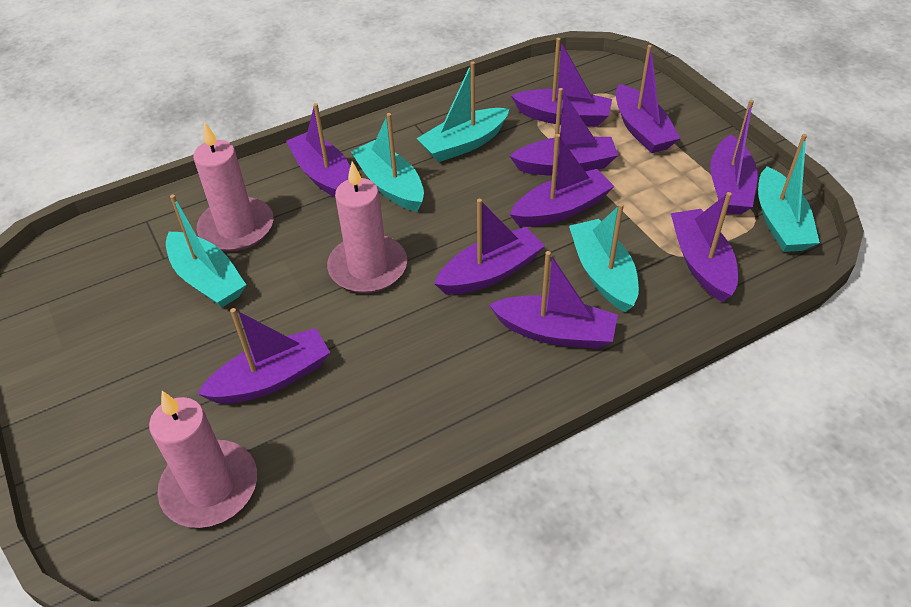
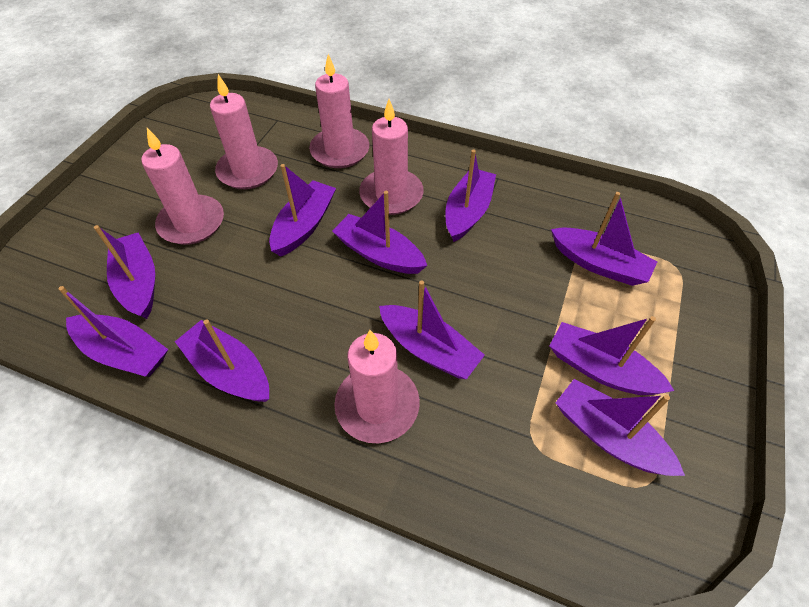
pink candle: [149,391,257,528] [193,122,273,251] [327,161,407,293] = 3 -> [141,128,224,245] [210,74,278,189] [309,54,369,168] [334,330,420,443] [359,99,424,215] = 5
turquoise boat: [166,194,246,307] [350,113,424,212] [416,62,509,162] [569,203,639,312] [758,134,820,252] = 5 -> none = 0

